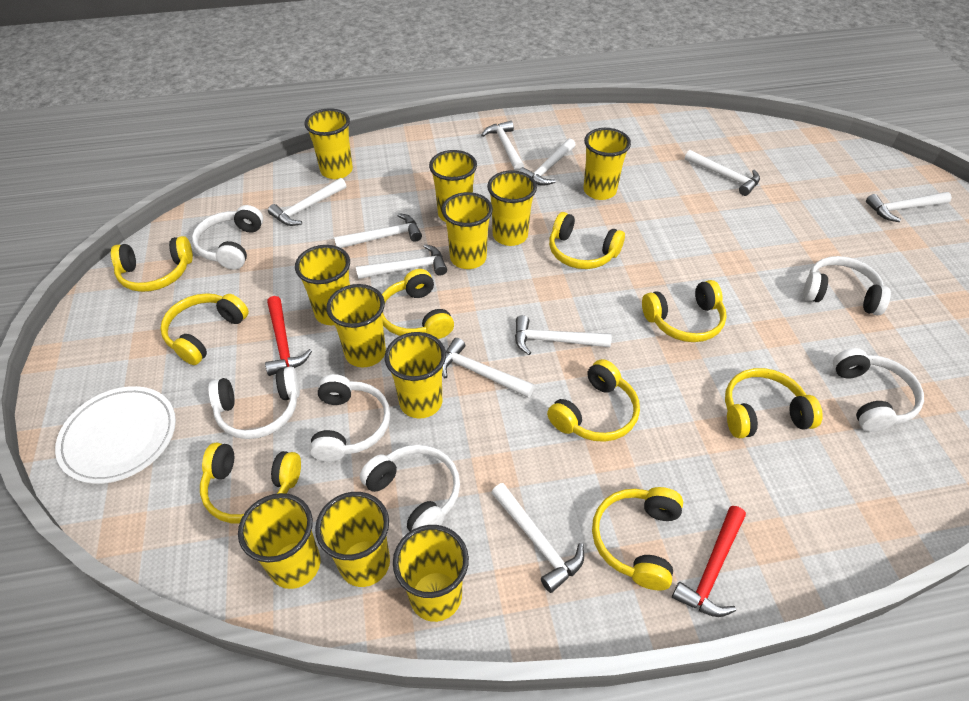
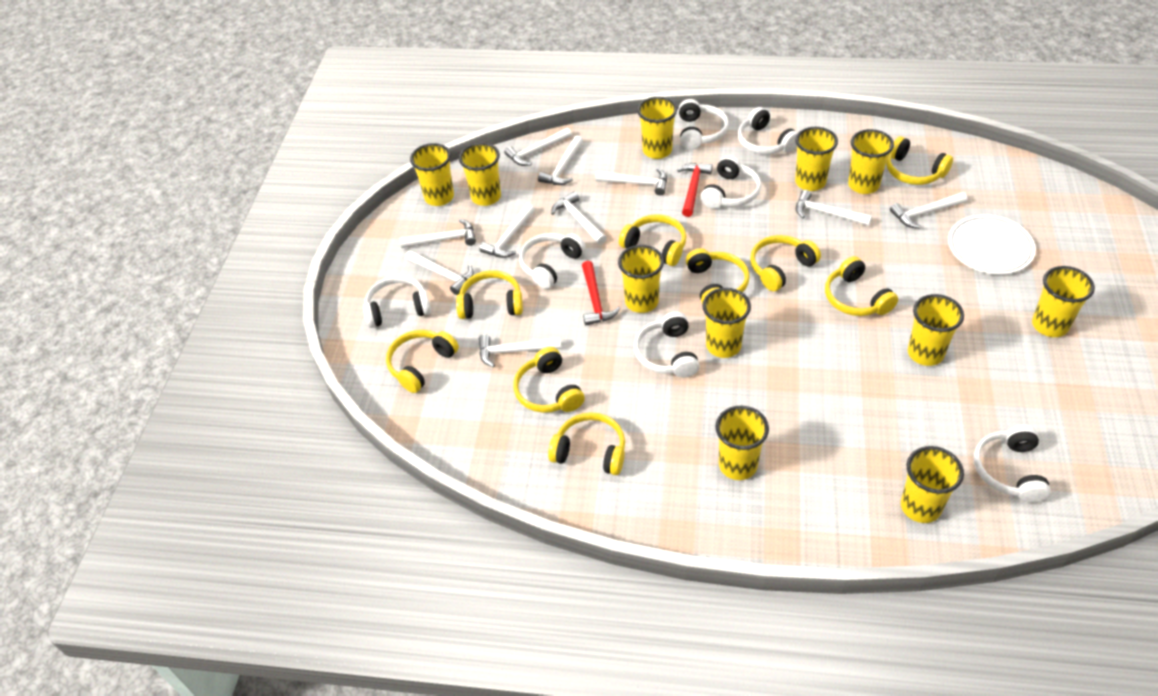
white headphones: [192,205,263,270] [208,366,300,439] [310,374,390,462] [360,445,460,532] [803,256,891,316] [833,348,924,432] = 6 -> [363,275,431,328] [519,233,586,289] [634,312,699,378] [679,99,729,150] [701,155,761,209] [738,107,798,154] [974,425,1051,503] = 7

